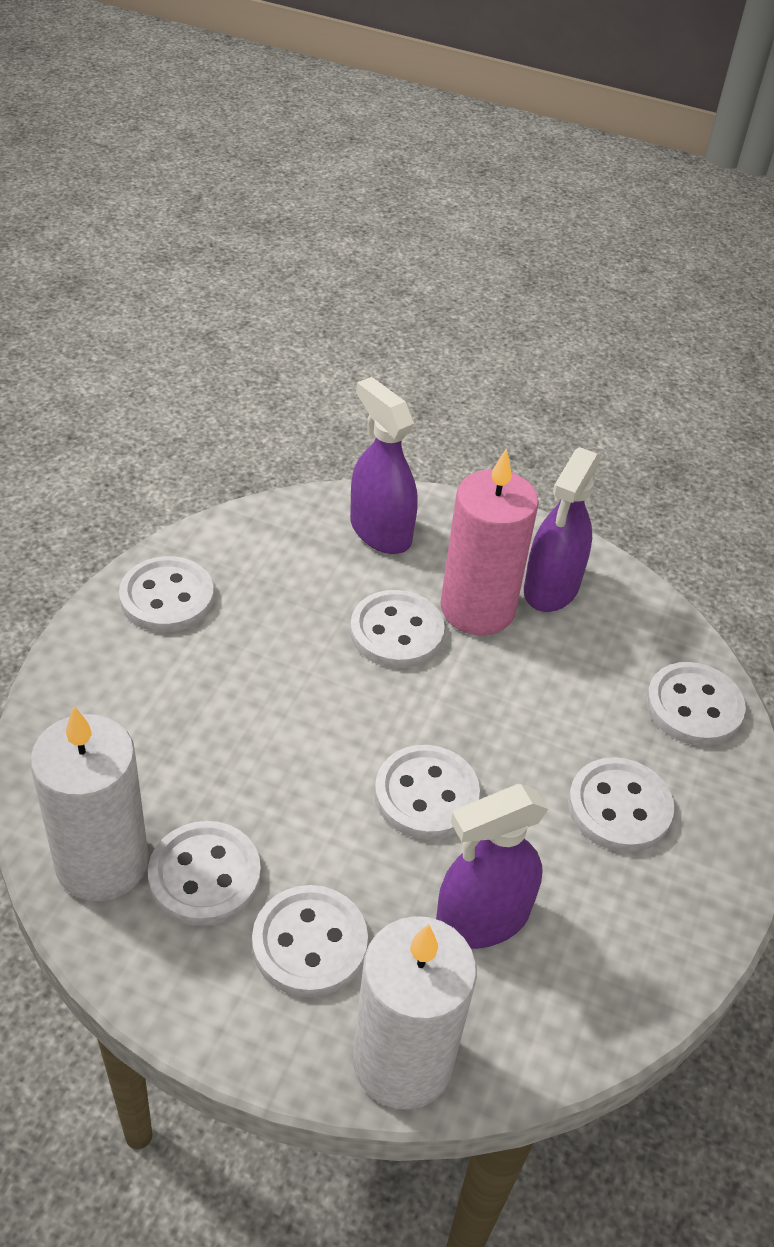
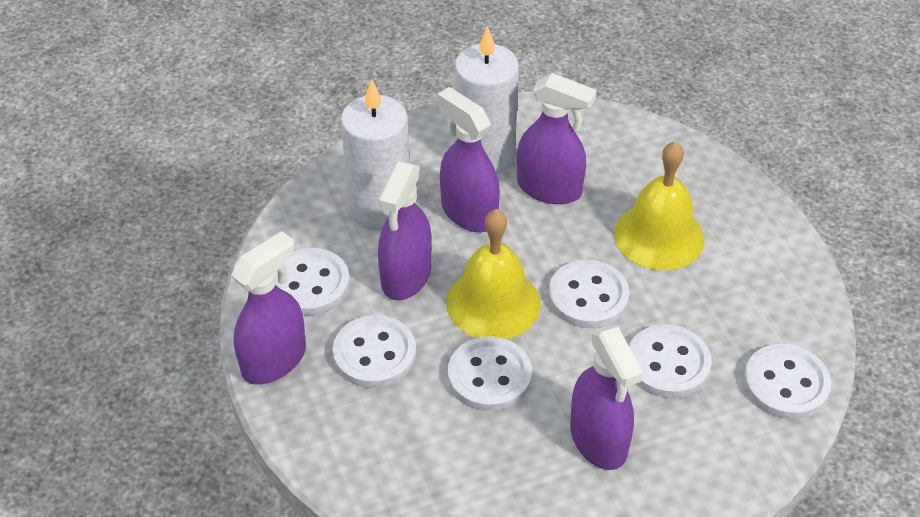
pink candle: [440,448,539,635] = 1 -> none = 0
purple spray bottle: [350,377,418,554] [436,784,548,949] [524,447,600,612] = 3 -> [231,231,306,385] [378,161,432,300] [437,87,500,232] [517,73,597,204] [570,325,644,470] = 5
white button: [119,556,214,632] [148,821,261,926] [252,885,368,997] [350,590,445,668] [375,745,480,839] [568,757,674,852] [646,662,746,746] = 7 -> [275,248,350,316] [332,315,416,388] [448,336,532,411] [549,260,629,328] [629,324,712,398] [743,344,831,419] = 6
yellow bell: none = 0 -> [446,209,541,339] [614,141,705,270] = 2

